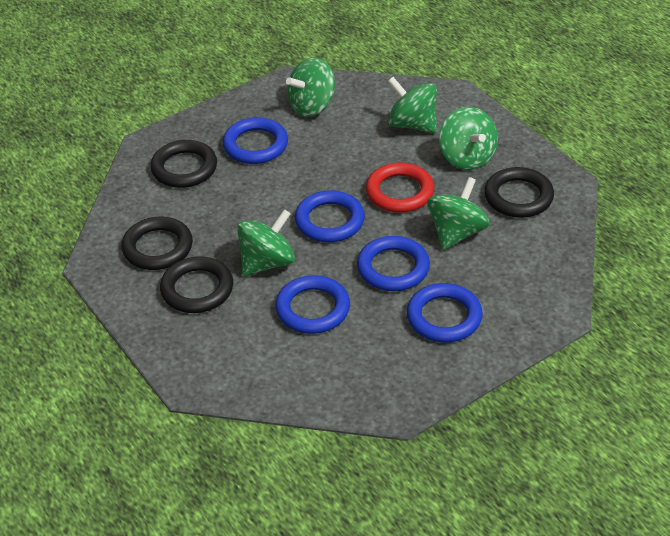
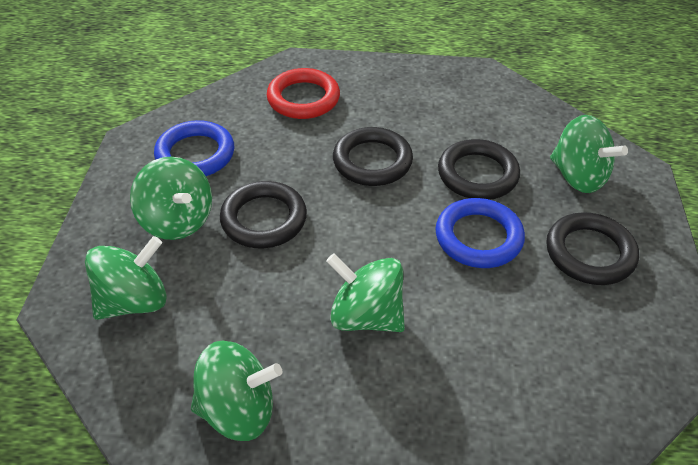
blue ring: [223,117,288,164] [275,275,350,334] [295,190,365,242] [357,236,430,291] [407,283,483,343] = 5 -> [154,120,234,176] [436,198,525,268] = 2

